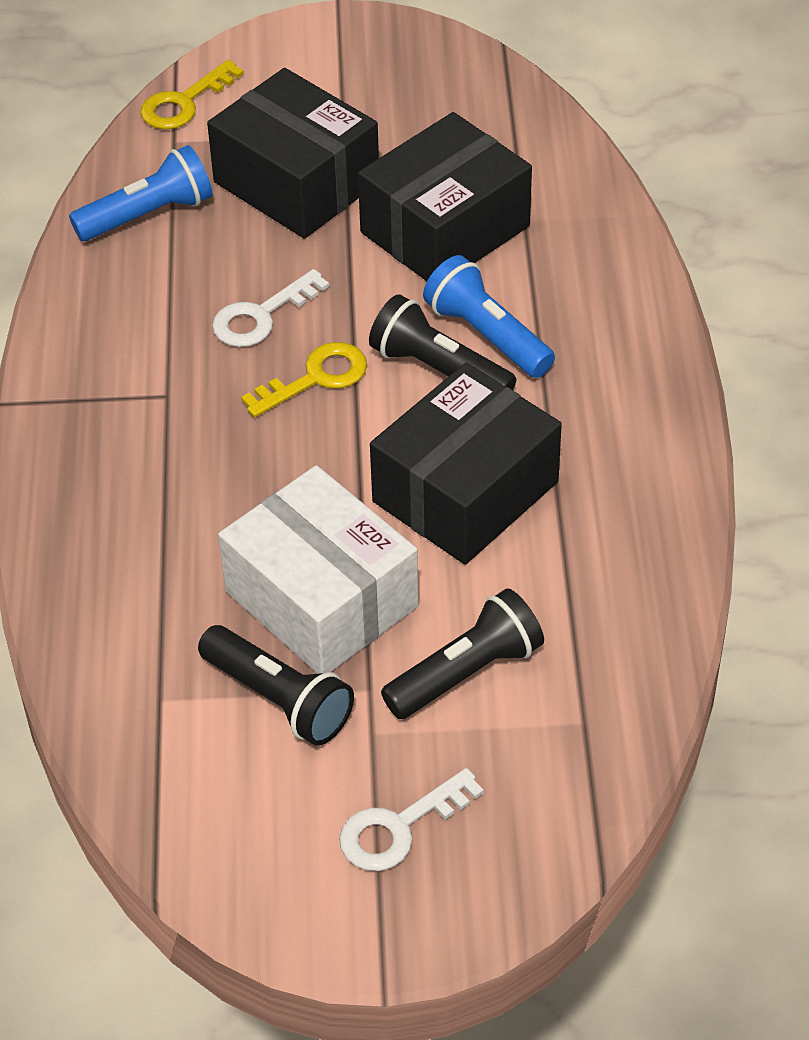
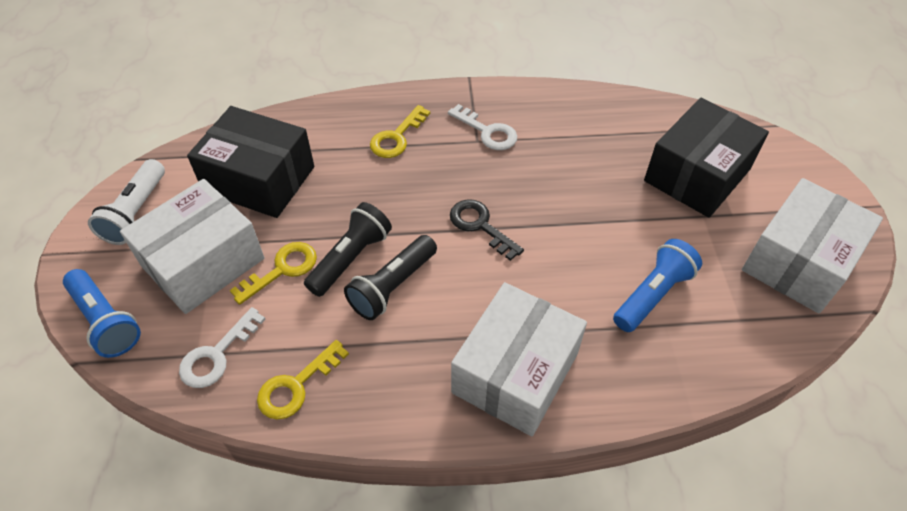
black box: [207,68,379,239] [358,112,532,281] [370,363,562,565] = 3 -> [187,106,314,218] [644,98,769,218] = 2
black flashlight: [198,625,354,746] [369,294,516,390] [381,588,544,719] = 3 -> [304,202,392,297] [344,235,437,320] = 2
black key: none = 0 -> [450,199,524,261] = 1
white box: [218,465,419,674] = 1 -> [120,179,265,314] [451,282,587,436] [742,178,883,313] = 3
white flashlight: none = 0 -> [88,159,165,245] = 1
yellow key: [140,60,244,130] [241,342,367,418] = 2 -> [230,242,317,305] [257,340,349,420] [370,105,430,158] = 3

